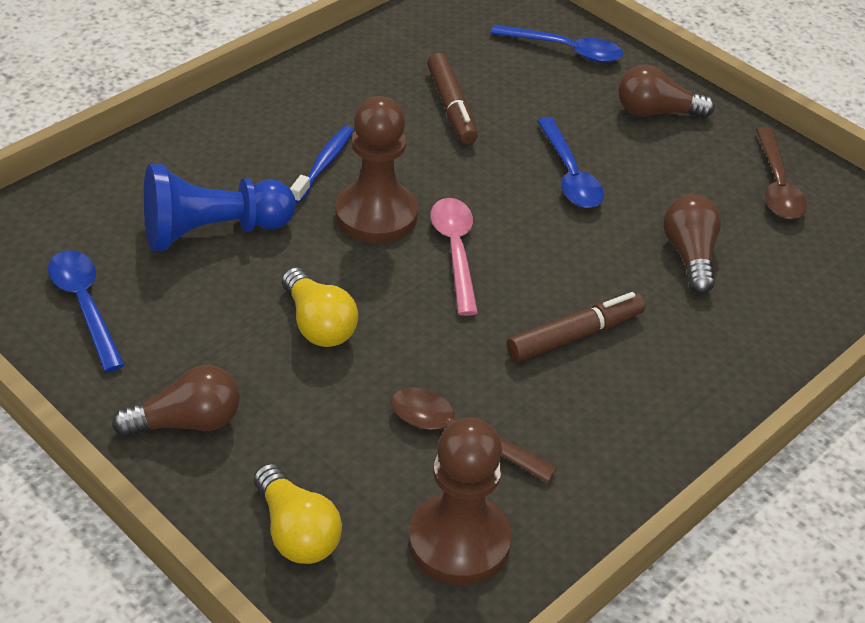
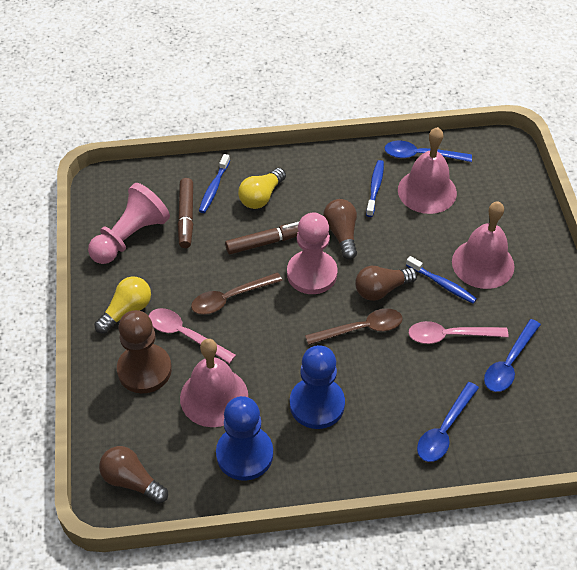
blue pawn: [144,164,296,251] = 1 -> [216,396,273,481] [290,345,345,429] = 2
blue toothbrush: [290,126,353,203] = 1 -> [199,154,230,213] [366,160,384,217] [406,256,477,304] = 3
brown pawn: [335,96,418,243] [409,418,512,585] = 2 -> [117,310,172,394] = 1
pink bell: none = 0 -> [180,339,248,427] [398,127,457,214] [452,201,514,289] = 3
pink pawn: none = 0 -> [88,183,170,264] [287,213,337,294] = 2
pink spoon: [431,198,478,316] = 1 -> [149,308,236,364] [409,321,509,344] = 2

